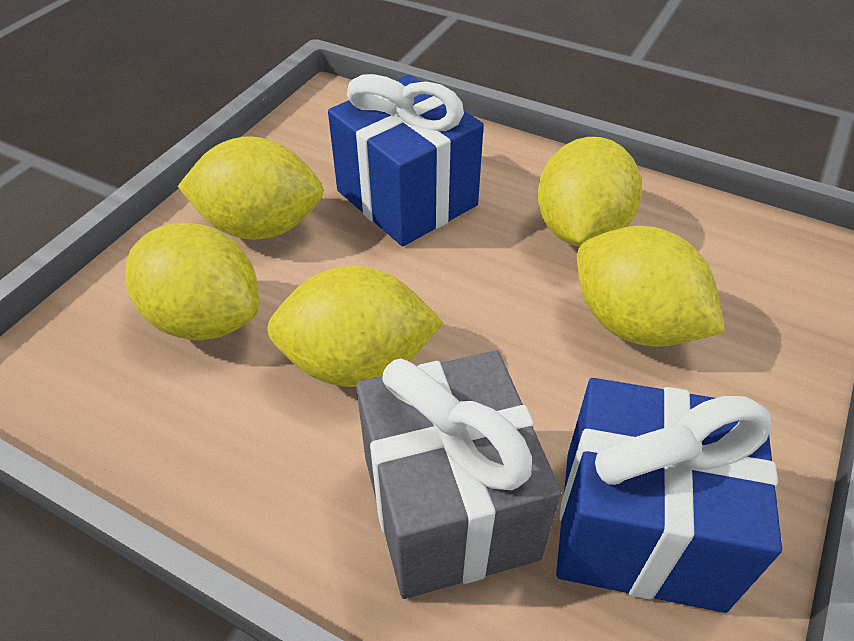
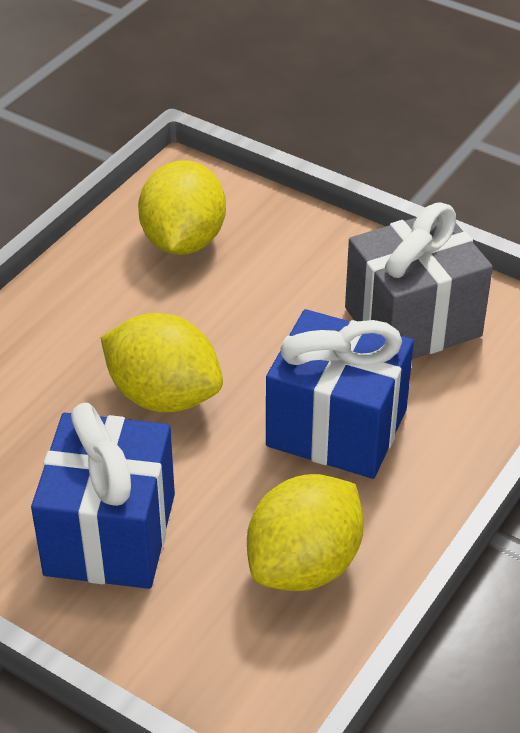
yellow lemon: [125,223,259,340] [178,136,323,240] [267,265,444,387] [537,137,642,247] [577,226,725,347] = 5 -> [101,313,223,412] [138,160,226,255] [247,474,364,591] = 3

